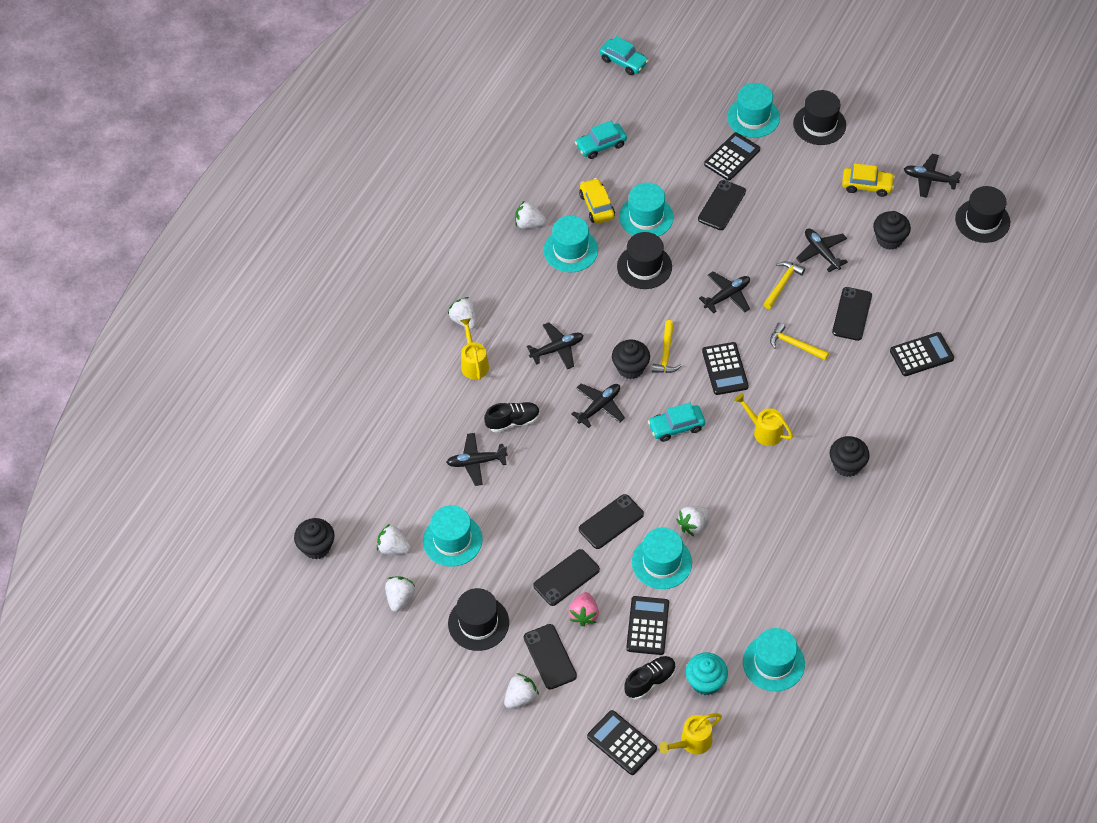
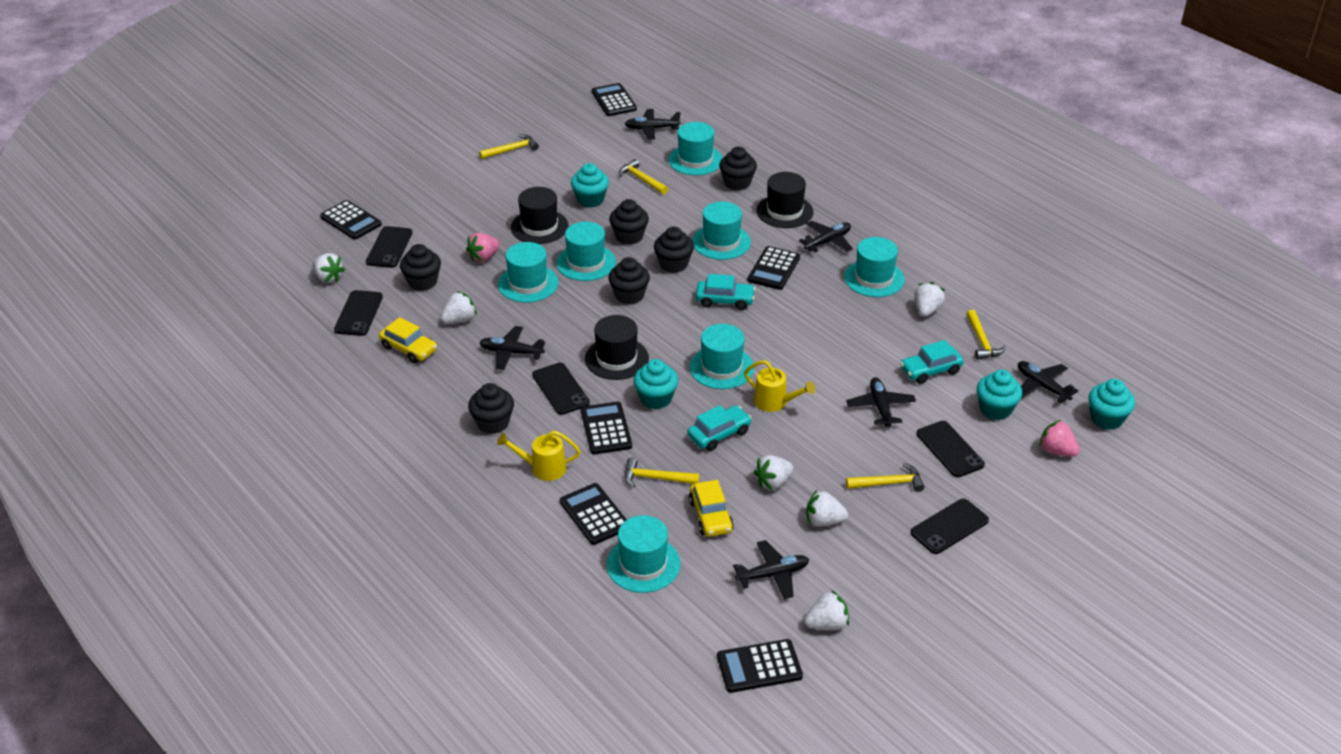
black calculator: [587,710,657,775] [626,596,669,655] [702,342,749,395] [704,132,760,181] [890,332,954,376] = 5 -> [320,200,382,239] [560,483,627,545] [581,402,632,454] [592,83,637,116] [717,639,803,693] [748,246,800,290] = 6
black cupcake: [294,518,335,559] [612,339,650,379] [830,436,870,477] [873,211,911,250] = 4 -> [400,244,441,291] [468,383,514,434] [608,257,650,305] [609,199,649,245] [654,227,694,273] [719,147,757,190] = 6
black hat: [448,588,509,651] [617,232,672,289] [793,90,846,145] [955,186,1010,243] = 4 -> [511,187,569,244] [585,315,649,380] [756,172,814,228] = 3
black shoe: [484,402,540,433] [624,656,676,700] = 2 -> none = 0
pink strawberry: [569,592,599,627] = 1 -> [466,233,500,262] [1039,420,1080,457] = 2
turquoise cupcake: [686,653,728,695] = 1 -> [571,163,609,208] [634,359,678,409] [977,369,1022,420] [1088,379,1135,430] = 4
turquoise hat: [423,505,482,567] [544,216,598,272] [619,182,674,237] [632,528,692,589] [727,83,780,138] [743,628,805,691] = 6 -> [498,242,559,303] [556,222,616,281] [606,515,681,593] [668,122,723,175] [690,324,754,389] [692,202,751,260] [844,237,905,297] = 7
yellow hammer: [652,320,681,373] [763,261,805,309] [770,322,829,361] = 3 -> [479,135,539,159] [619,159,668,194] [625,458,700,487] [846,463,924,492] [967,310,1006,359] = 5
yellow watering can: [460,318,489,380] [659,713,722,754] [734,393,793,446] = 3 -> [497,431,580,481] [744,360,815,412] = 2

